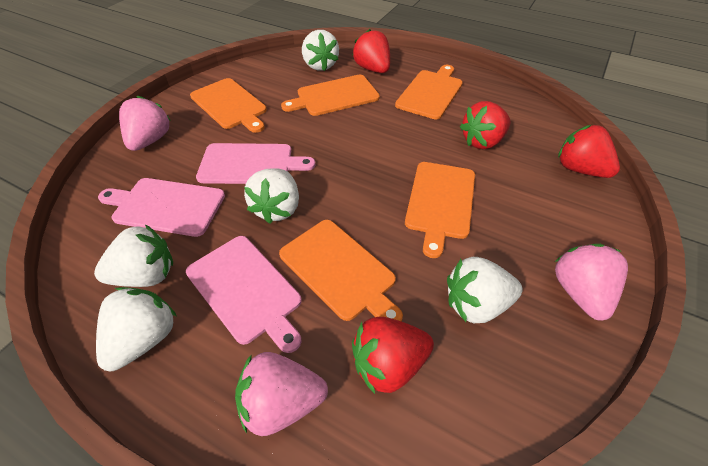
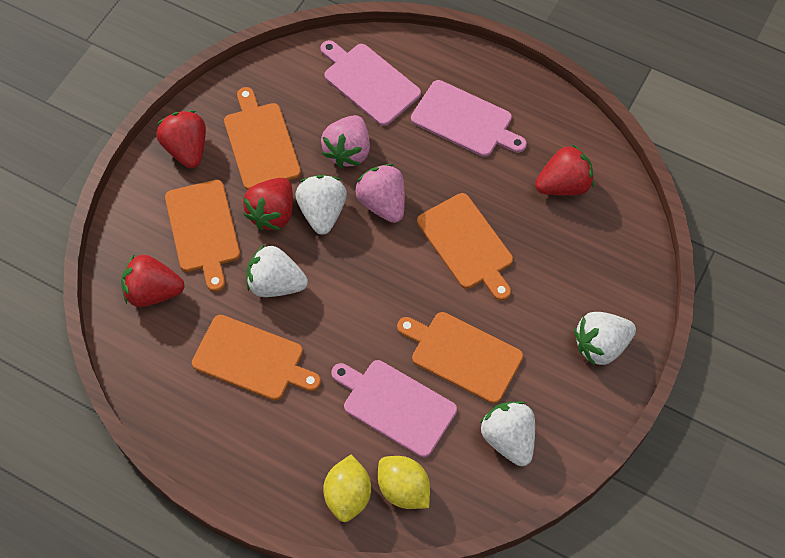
pink strawberry: [119,96,170,151] [235,352,328,436] [555,244,628,320] = 3 -> [321,115,370,168] [355,164,405,223] = 2
white strawberry: [94,224,173,287] [96,287,177,371] [244,168,299,224] [302,30,339,71] [447,257,523,323] = 5 -> [247,244,308,297] [296,175,347,235] [480,401,535,466] [574,312,636,366] = 4
yellow lemon: none = 0 -> [323,455,371,522] [378,456,430,509] = 2

